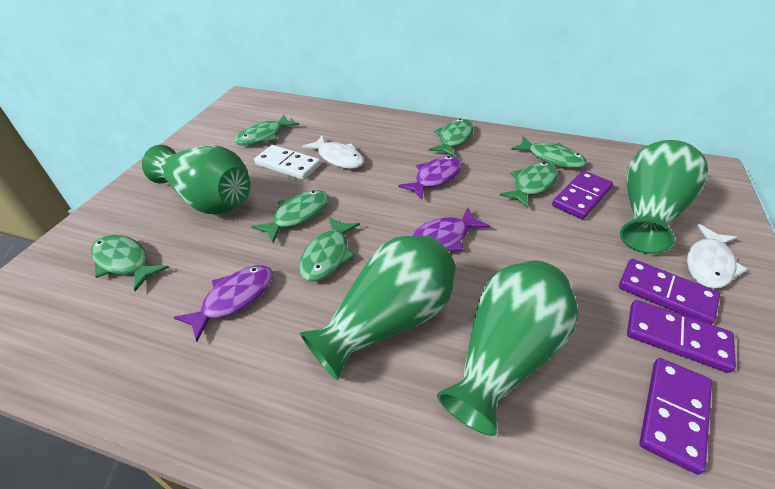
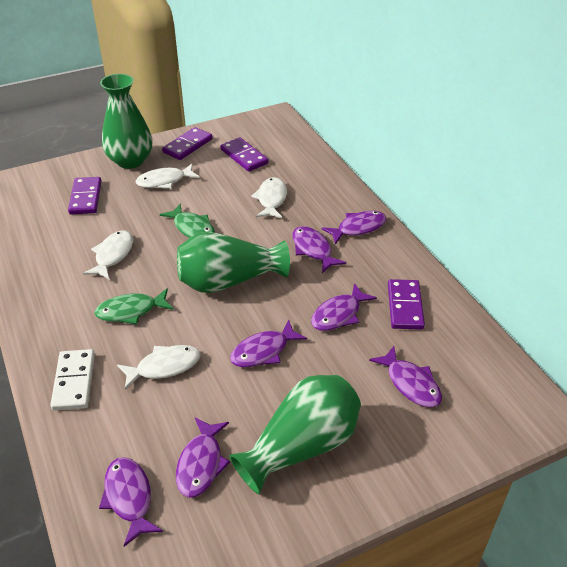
green fish: [91,235,169,291] [235,115,299,145] [251,190,329,243] [299,217,360,282] [429,119,474,157] [499,162,558,208] [511,136,587,168] = 7 -> [94,288,173,324] [159,203,215,238] = 2
green vase: [142,145,251,215] [300,236,455,380] [437,260,578,436] [620,140,708,254] = 4 -> [100,74,153,169] [177,232,290,293] [229,375,361,494] = 3
purple fish: [174,265,273,342] [398,156,462,200] [410,207,490,251] = 3 -> [99,457,163,547] [176,417,230,498] [230,320,307,368] [292,226,346,273] [311,283,377,331] [321,211,387,245] [369,346,442,408] = 7
white fish: [302,135,364,169] [687,224,748,289] = 2 -> [83,231,133,280] [117,345,201,390] [136,164,200,189] [251,177,287,218] = 4

